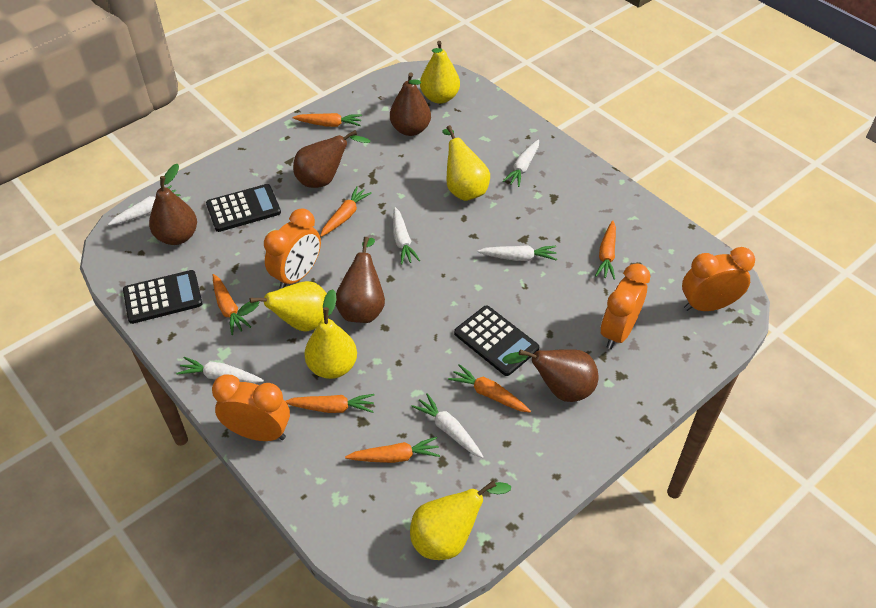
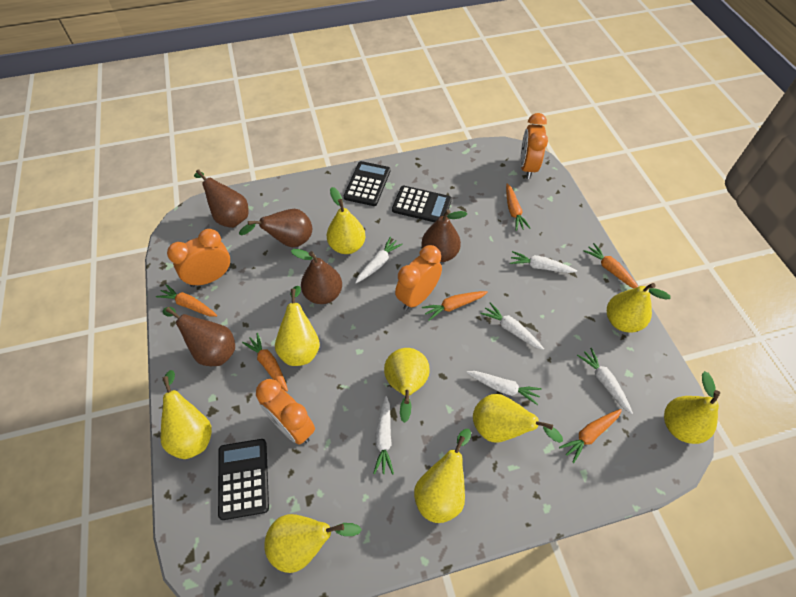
orange carrot: [213,274,251,335] [285,394,375,413] [293,113,362,127] [320,186,372,237] [345,437,440,463] [448,364,531,412] [595,220,616,280] = 7 -> [156,284,217,317] [242,333,288,392] [422,291,488,321] [506,183,531,231] [559,409,622,463] [584,243,639,288] = 6
yellow pear: [237,281,327,331] [304,289,357,379] [410,480,511,560] [420,41,460,104] [442,125,490,201] = 5 -> [160,370,212,459] [264,514,362,573] [275,286,320,366] [327,187,365,254] [384,348,430,423] [414,429,471,523] [473,394,563,443] [607,283,671,333] [664,371,720,444] = 9

